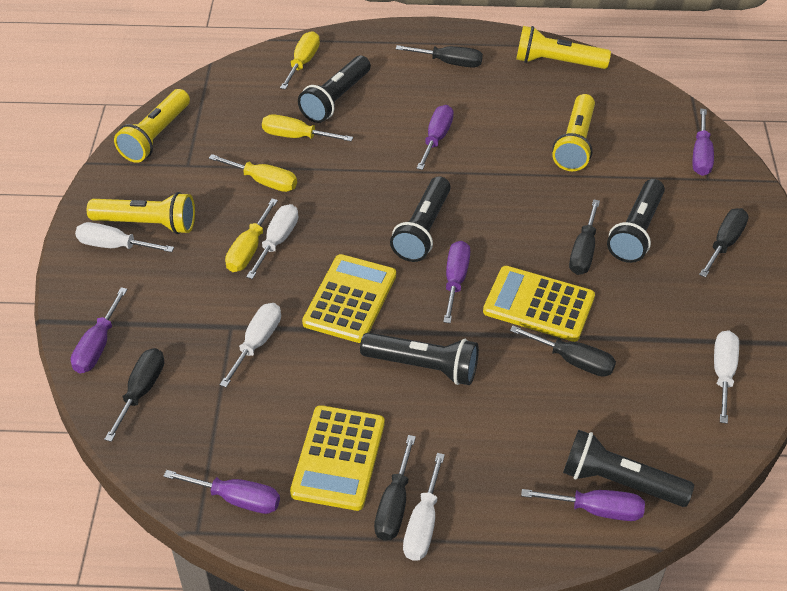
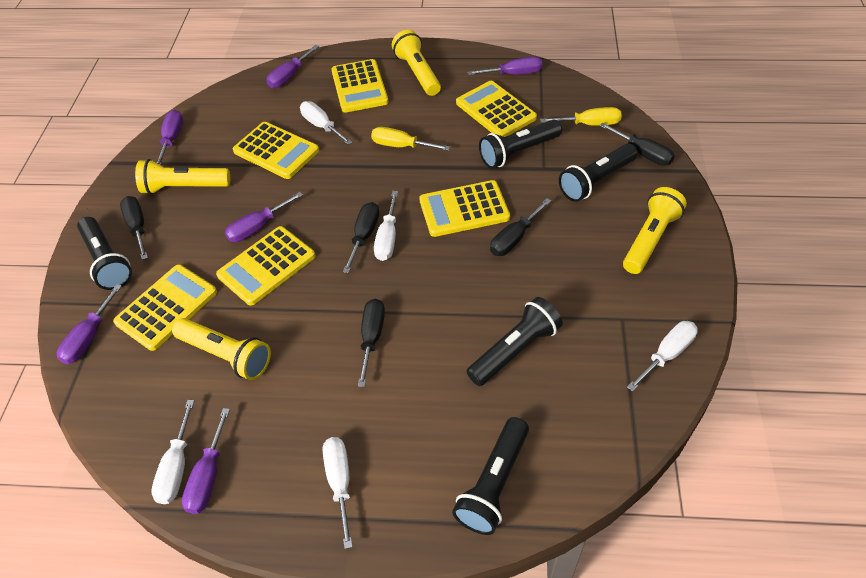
black screwdriver: [104,348,164,442] [374,435,416,541] [396,45,483,68] [510,326,616,377] [569,199,600,275] [699,208,749,278] = 6 -> [120,196,148,260] [343,202,380,273] [358,299,385,387] [490,198,551,256] [600,123,675,166] = 5
yellow calculator: [290,405,384,511] [302,254,396,343] [483,266,595,342] = 3 -> [113,264,217,351] [216,226,315,306] [233,122,319,179] [331,59,388,113] [419,180,510,237] [456,81,537,137] = 6
yellow screwdriver: [209,154,297,192] [225,199,278,272] [262,114,353,141] [280,31,320,90] = 4 -> [371,127,450,151] [540,107,622,126] = 2

